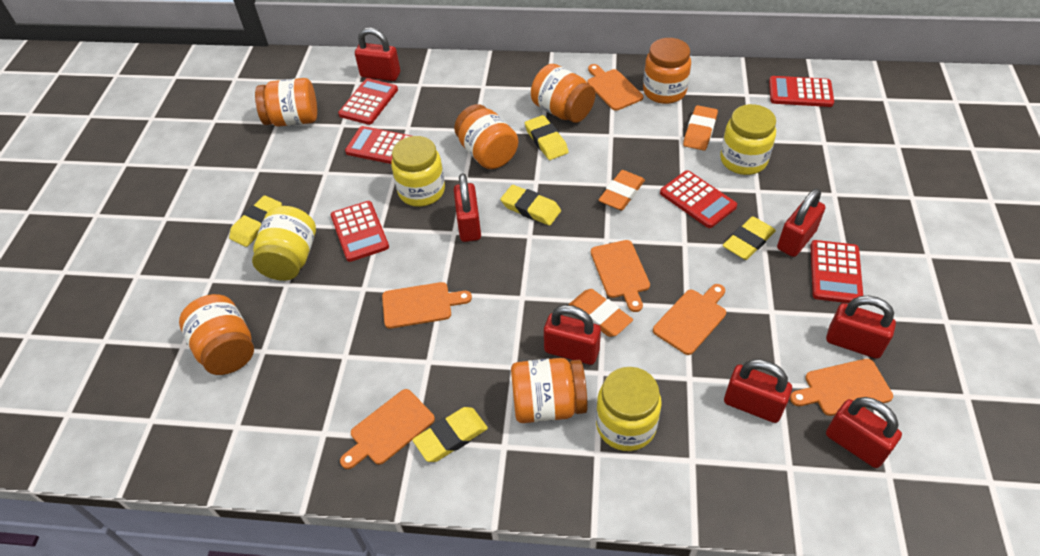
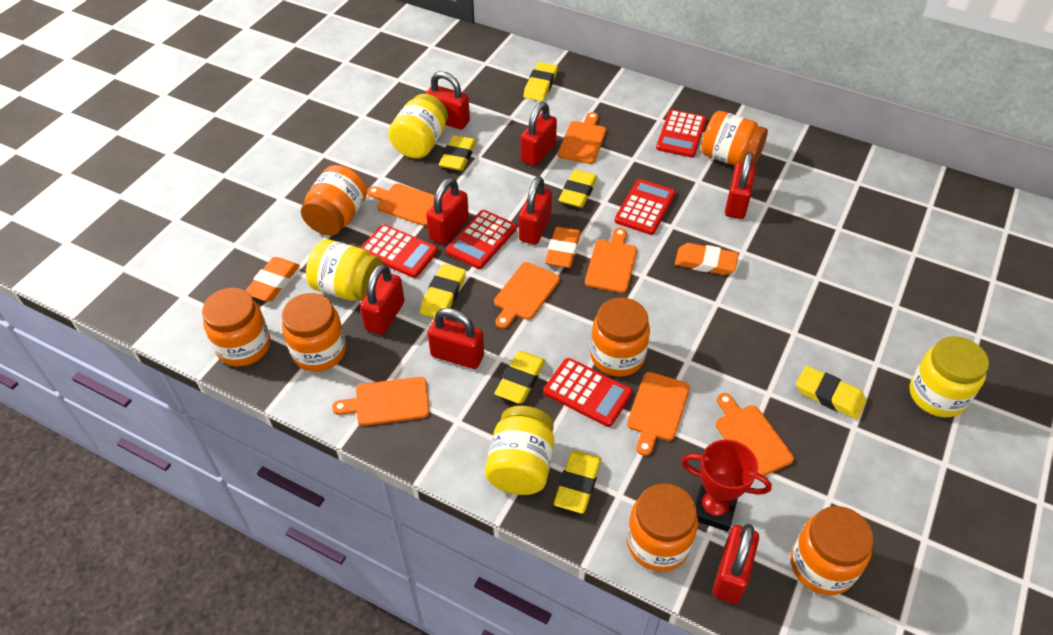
orange cutting board: [340,389,435,469] [382,282,472,328] [587,64,644,111] [591,240,650,312] [653,284,726,355] [790,359,893,416] = 6 -> [332,377,429,426] [367,183,435,226] [494,262,560,329] [558,112,606,164] [585,228,637,293] [627,372,690,456] [716,393,794,479] = 7
orange jar: [179,294,254,375] [255,78,317,127] [454,104,518,169] [511,358,588,423] [531,64,596,123] [643,38,691,104] = 6 -> [202,288,270,366] [282,293,346,372] [301,165,367,236] [590,297,650,377] [627,483,698,572] [701,111,768,166] [791,506,874,595] = 7
red calculator: [331,201,389,262] [338,78,398,125] [345,126,411,164] [660,170,737,228] [769,76,834,107] [810,240,863,303] = 6 -> [361,224,438,278] [446,210,517,269] [543,358,633,427] [615,179,675,235] [656,110,706,158] = 5
red padlock: [355,28,400,81] [454,173,481,242] [544,305,601,365] [724,359,792,423] [777,188,825,257] [826,296,896,359] [826,397,902,468] = 7 -> [360,263,404,335] [425,71,470,129] [426,178,469,245] [428,308,484,369] [519,176,552,245] [521,102,557,166] [712,524,759,604] [725,152,756,219] = 8
red trophy: none = 0 -> [681,439,772,532] = 1
yellow eraser: [229,195,282,247] [413,407,488,462] [501,185,561,226] [525,115,569,160] [723,216,776,260] = 5 -> [420,264,466,319] [439,135,476,171] [494,351,546,404] [523,62,558,101] [554,450,601,513] [559,169,597,208] [796,366,866,419] = 7

